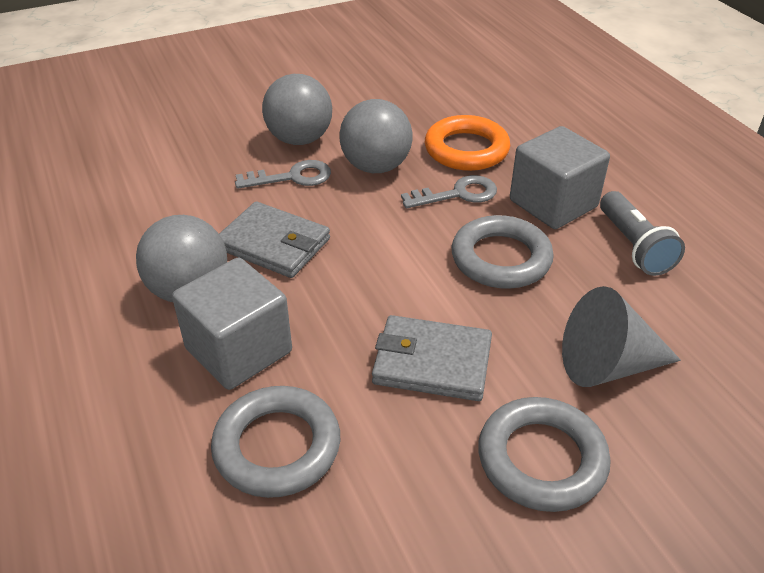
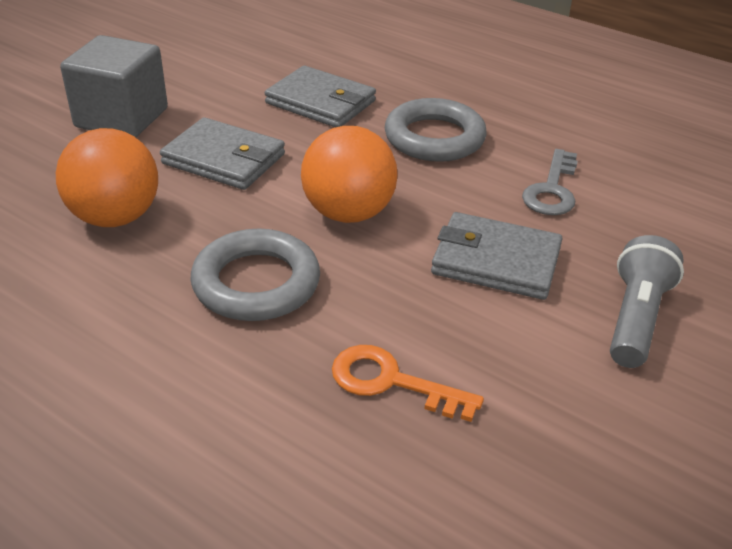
grey ball: [136,215,227,302] [262,74,332,145] [339,99,412,173] = 3 -> none = 0
grey cone: [562,286,681,387] = 1 -> none = 0
grey cube: [172,258,292,390] [510,126,610,229] = 2 -> [60,35,168,137] = 1
grey key: [235,160,331,189] [401,175,497,208] = 2 -> [522,149,578,215] = 1
grey ring: [211,386,340,498] [452,215,554,289] [478,397,611,512] = 3 -> [190,229,320,321] [385,98,487,162] = 2
grey wallet: [219,202,330,278] [372,315,492,401] = 2 -> [160,117,285,190] [265,66,376,127] [431,212,562,300] = 3
orange ball: none = 0 -> [56,128,158,227] [301,126,398,223] = 2
orange key: none = 0 -> [332,345,484,422] = 1
orange ring: [425,115,510,171] = 1 -> none = 0

